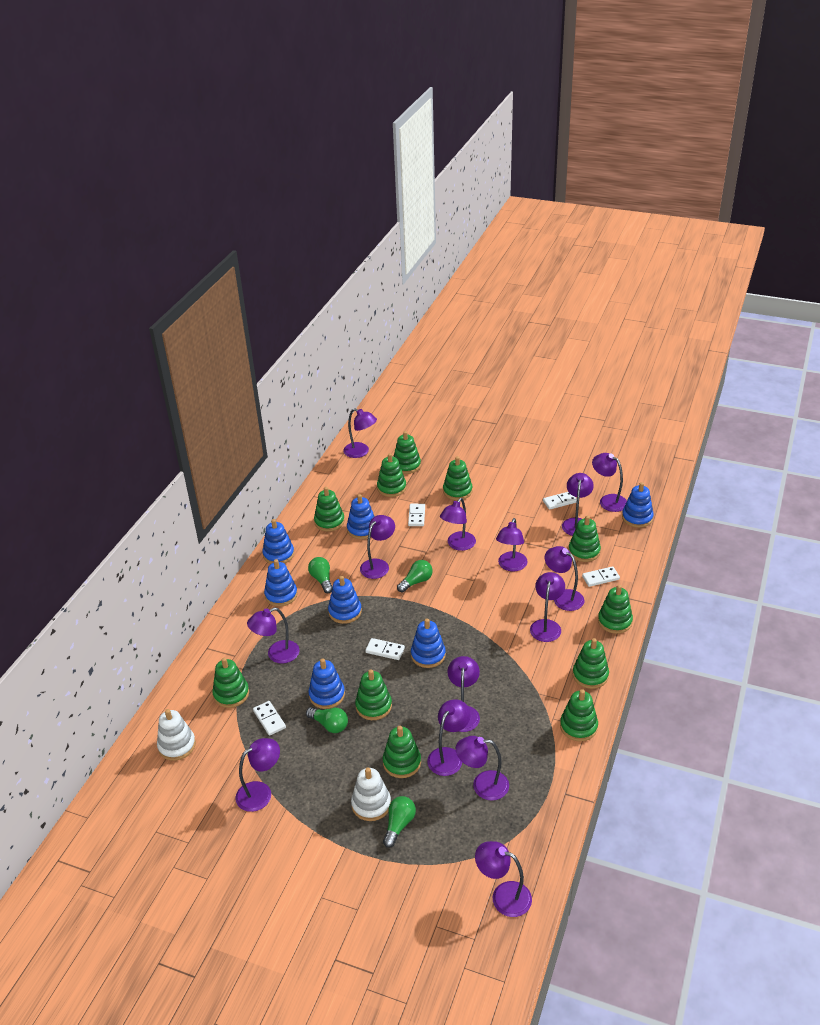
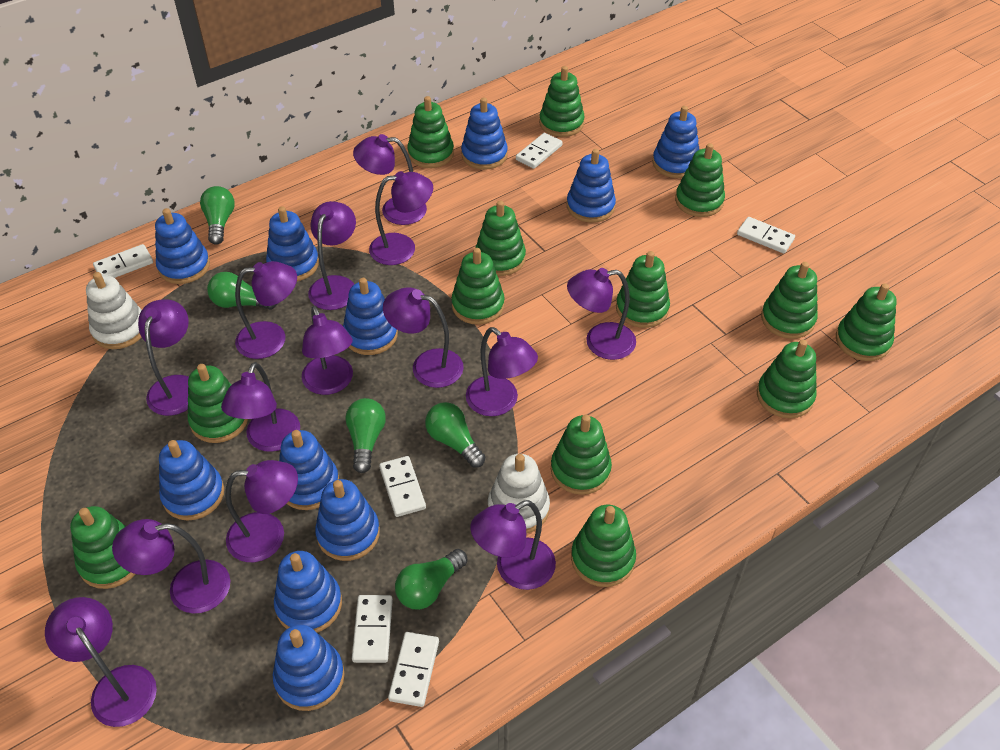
blue stacking toy: [262,519,294,564] [264,559,297,606] [308,658,345,709] [328,576,362,624] [347,494,375,539] [411,618,446,668] [622,482,654,528] = 7 -> [155,208,210,284] [159,440,224,521] [266,206,319,281] [273,625,344,711] [274,551,342,632] [279,430,339,510] [315,479,380,561] [343,278,398,355] [461,97,508,170] [567,149,616,223] [652,106,699,178] = 11
green light bulb: [306,707,348,733] [308,557,333,593] [383,796,416,848] [397,560,433,593] = 4 -> [200,186,235,245] [207,272,277,310] [345,398,386,473] [395,549,467,610] [425,402,485,468] = 5
green stacking toy: [212,658,249,708] [314,487,345,532] [355,669,392,720] [377,453,406,497] [383,726,421,778] [394,431,421,474] [443,456,473,500] [560,689,598,741] [568,516,601,562] [573,638,609,689] [598,585,633,634] = 11 -> [70,506,135,589] [188,364,248,443] [407,96,454,168] [451,248,505,325] [475,201,526,276] [539,66,585,137] [551,415,612,495] [571,505,636,587] [616,251,670,328] [675,143,725,217] [757,339,817,418] [761,262,818,339] [836,283,897,361] = 13
white domino: [253,701,286,736] [365,638,405,660] [408,504,425,526] [543,492,577,510] [582,566,620,587] = 5 -> [93,244,153,278] [352,595,393,663] [379,456,426,517] [388,632,439,707] [516,133,563,169] [737,217,795,253] = 6

